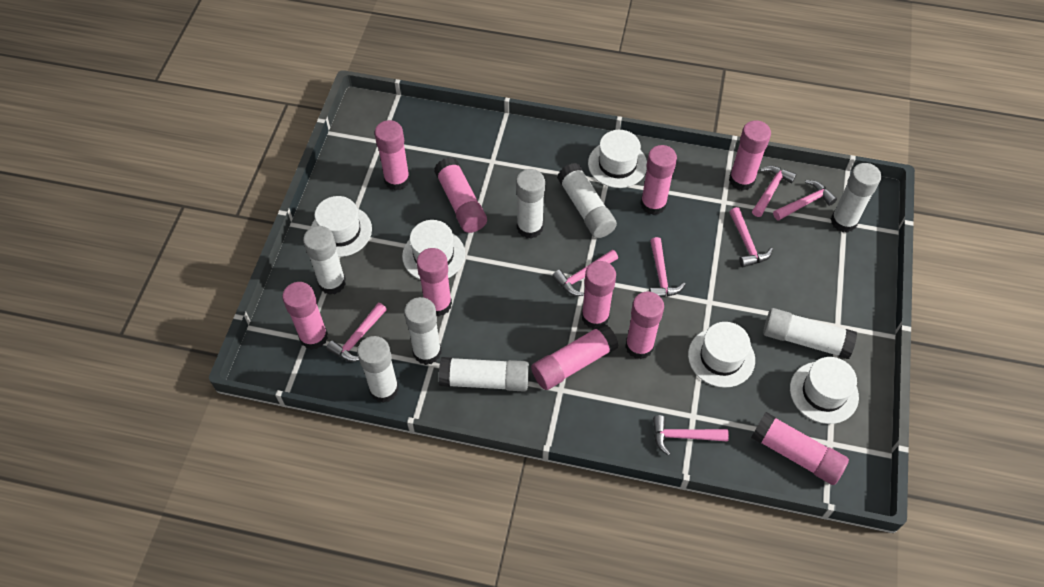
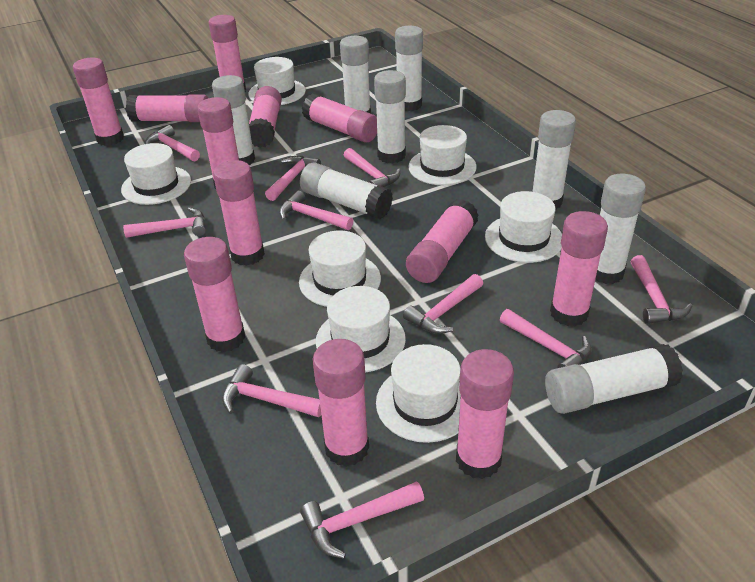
pink glue stick: [282,282,328,350] [375,120,410,191] [417,248,452,316] [434,157,487,233] [531,323,619,390] [581,261,616,329] [625,292,664,359] [640,145,677,215] [729,120,771,191] [751,412,849,485] = 10 -> [73,58,124,146] [126,95,208,122] [184,237,245,352] [197,97,239,189] [209,15,246,92] [213,160,265,266] [249,86,282,148] [302,93,377,143] [313,339,369,467] [406,199,479,283] [456,349,514,479] [550,211,608,326] = 12
pink hammer: [326,303,387,362] [552,250,618,296] [649,237,685,297] [653,415,729,456] [729,207,773,267] [752,166,797,217] [773,180,837,221] = 7 -> [123,207,206,238] [145,125,200,161] [222,364,321,417] [265,156,321,201] [279,191,354,230] [300,481,424,559] [344,148,400,187] [403,274,483,334] [500,309,592,368] [631,255,692,324] = 10
white hat: [311,196,372,257] [402,220,465,280] [588,130,647,188] [688,322,755,388] [790,357,859,424] = 5 -> [121,143,191,205] [248,57,306,105] [299,231,381,307] [316,286,406,373] [376,344,461,443] [408,125,477,185] [485,191,562,263] = 7

